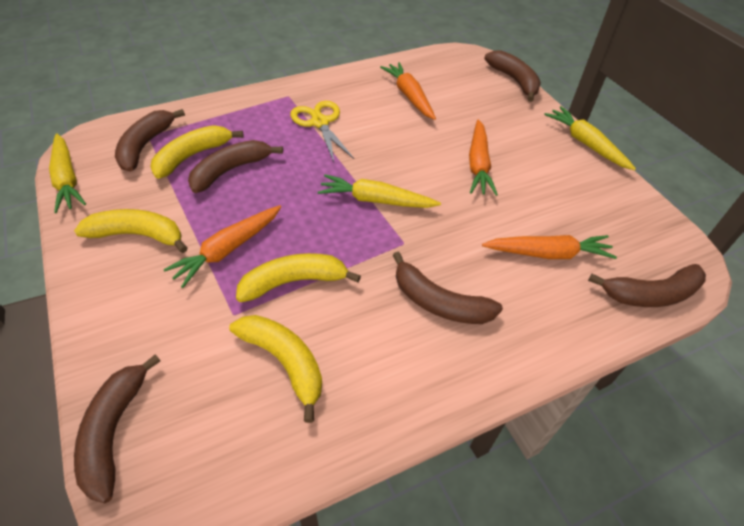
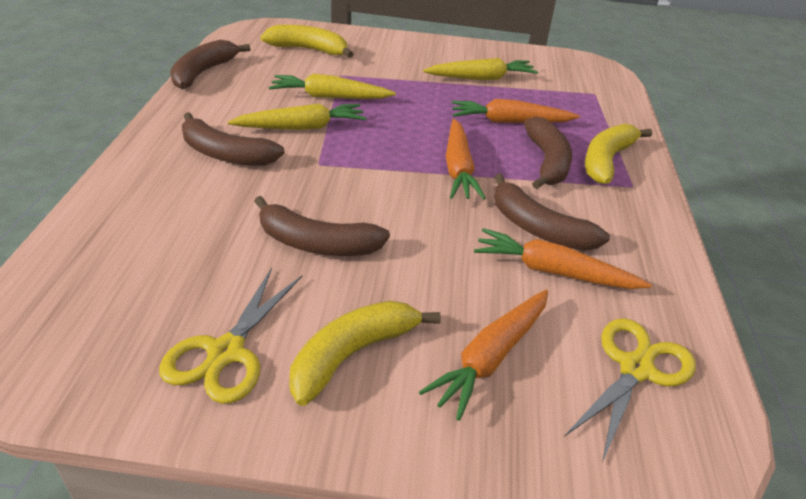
brown banana: [74,355,160,503] [115,109,185,172] [188,140,283,193] [393,252,503,324] [484,50,541,102] [588,264,706,307] = 6 -> [170,40,250,89] [182,112,285,166] [254,196,390,256] [494,173,610,251] [524,117,572,189] = 5
yellow banana: [74,209,188,253] [151,125,244,179] [229,315,322,423] [236,253,361,302] = 4 -> [261,25,353,58] [289,301,441,406] [585,124,652,184] = 3
yellow scissors: [290,101,354,162] = 1 -> [159,268,302,404] [564,318,696,462] = 2

